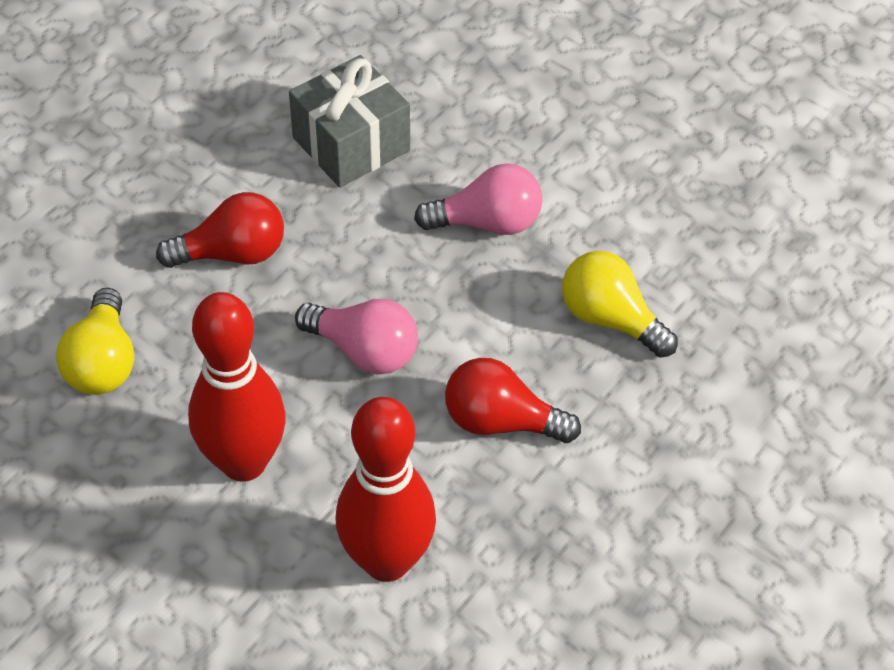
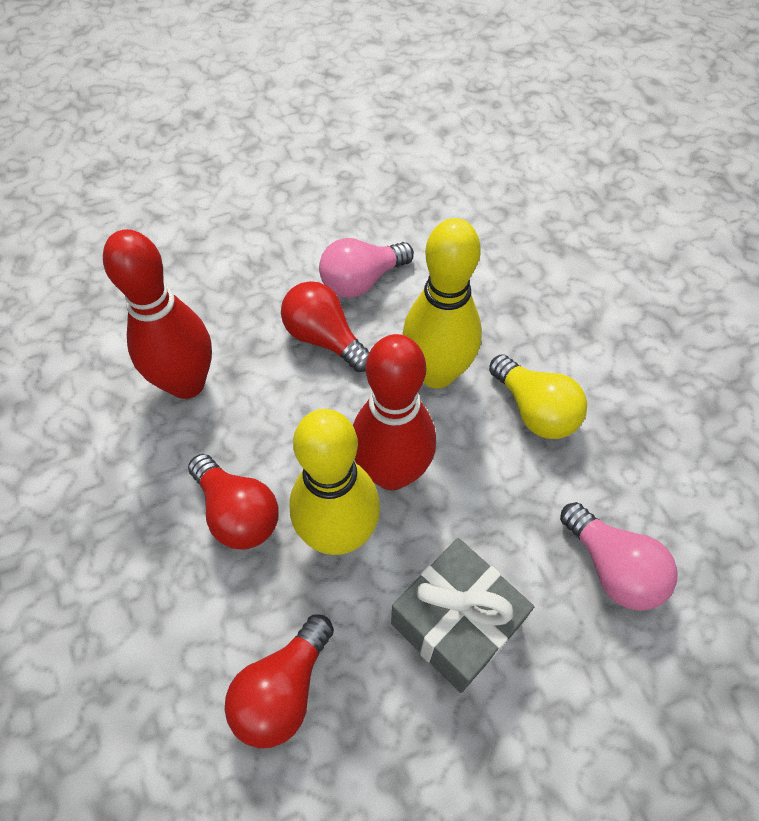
red light bulb: [156,192,284,268] [445,358,581,443] = 2 -> [188,454,279,550] [225,614,334,748] [281,281,369,372] = 3
yellow bowling pin: none = 0 -> [289,409,380,555] [402,218,482,389] = 2
yellow light bulb: [56,288,134,395] [562,251,678,358] = 2 -> [489,354,587,439] = 1

